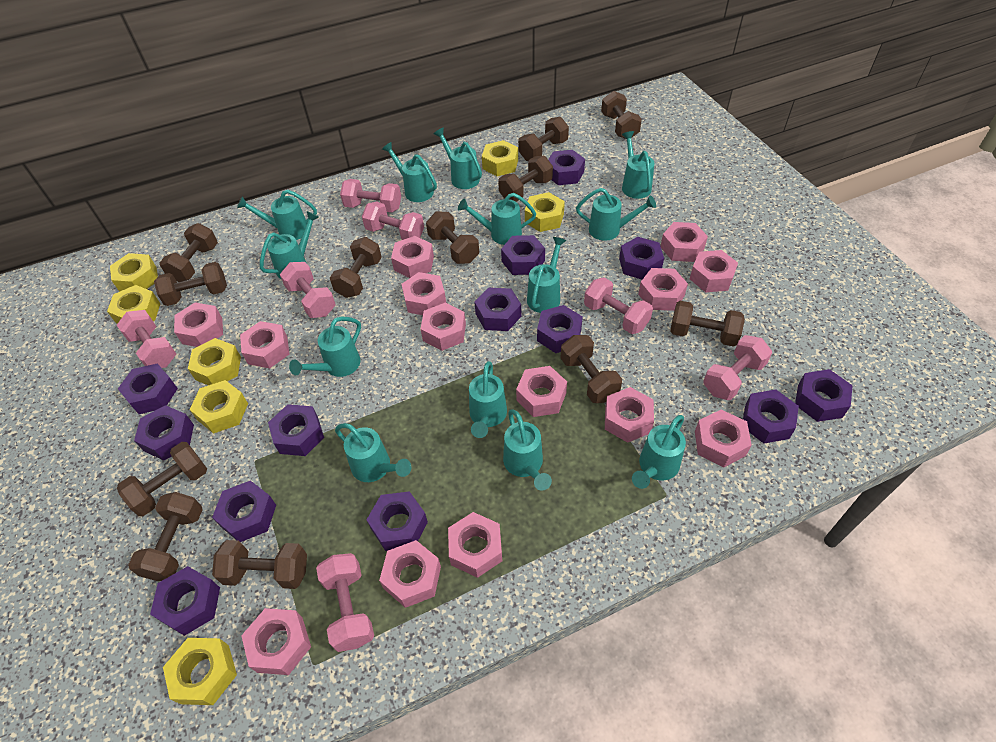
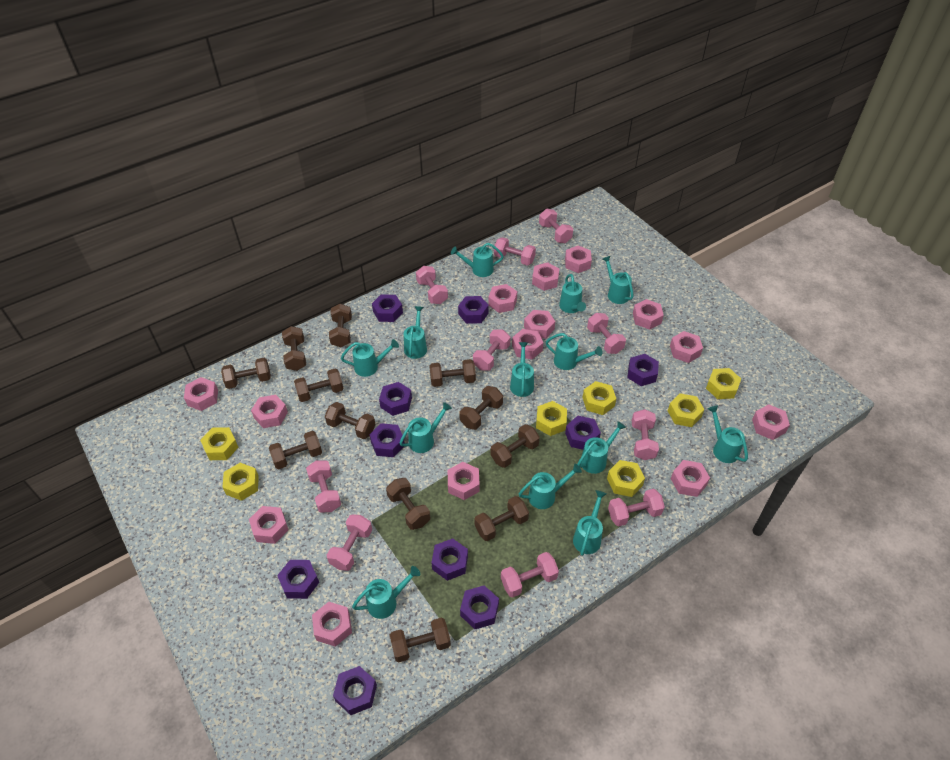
pink dumbbell: [117,310,176,368] [280,262,336,318] [316,553,374,652] [340,179,401,212] [362,201,424,240] [584,277,653,334] [703,335,772,400] = 7 -> [306,461,341,512] [327,514,372,571] [416,266,448,304] [473,330,510,371] [494,237,536,266] [501,552,559,598] [539,209,573,243] [587,313,626,354] [608,489,665,527] [632,409,659,460] = 10
purple nut: [118,363,178,414] [134,405,194,460] [150,566,220,636] [212,480,276,542] [268,404,324,456] [367,491,428,551] [474,287,521,331] [501,235,545,275] [537,305,583,353] [548,150,585,185] [619,237,664,279] [743,389,799,444] [795,369,853,422] = 13 -> [277,560,319,599] [333,666,377,715] [370,423,405,457] [372,294,403,322] [379,382,412,416] [432,538,468,581] [458,296,489,324] [460,586,499,629] [565,416,601,450] [627,354,659,386] = 10

